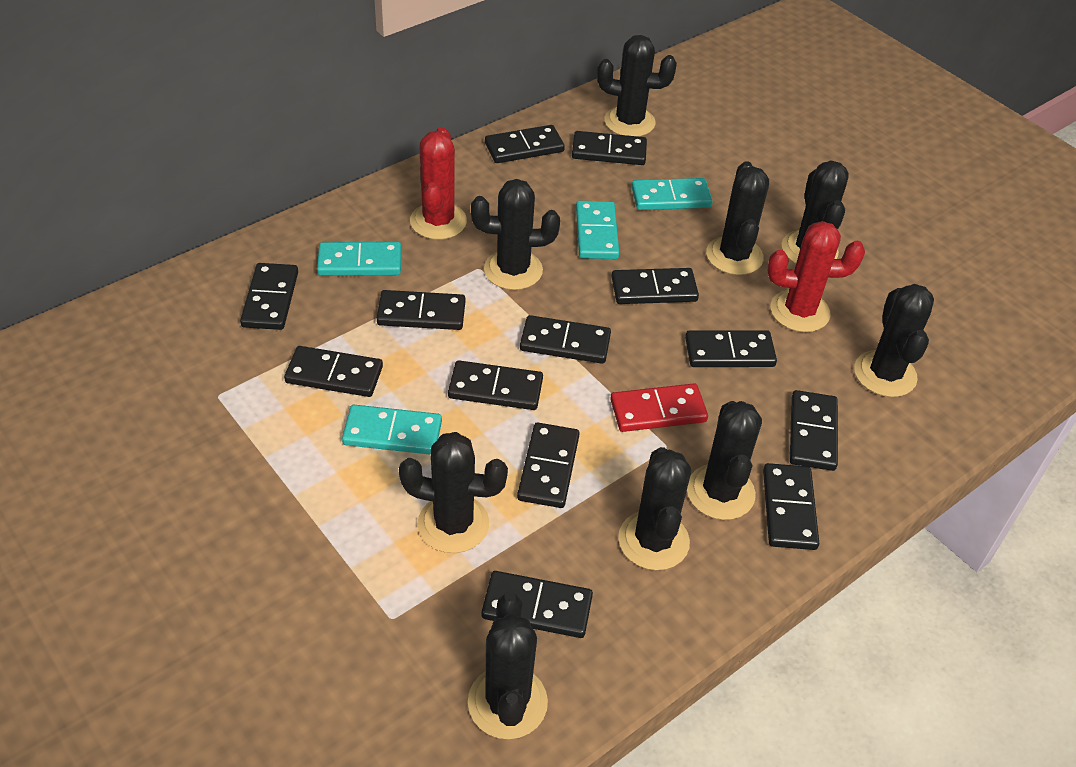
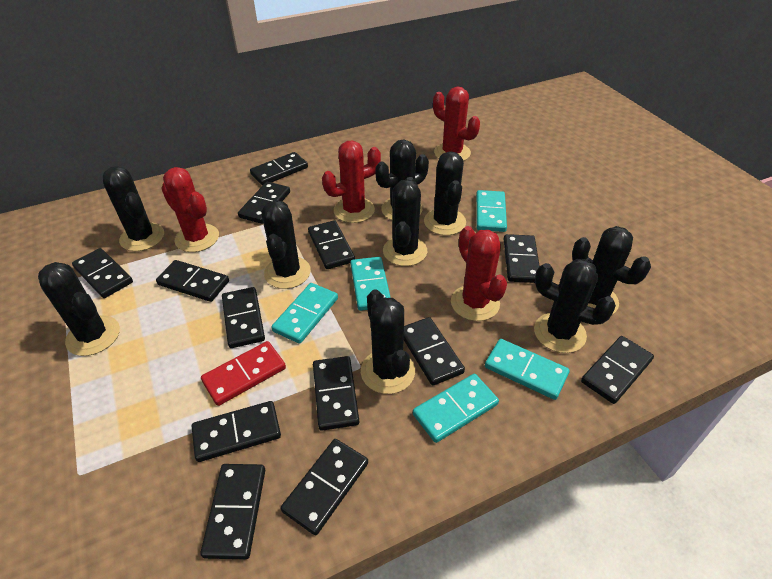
red cactus: [410,127,467,240] [767,221,865,332] = 2 -> [161,167,219,252] [322,141,381,223] [433,86,480,161] [451,226,507,321] = 4
turquoise domino: [317,242,401,276] [342,405,442,455] [576,201,619,259] [631,178,713,210] = 4 -> [271,283,338,344] [350,257,391,311] [413,374,499,443] [476,190,507,232] [485,339,570,400] = 5

